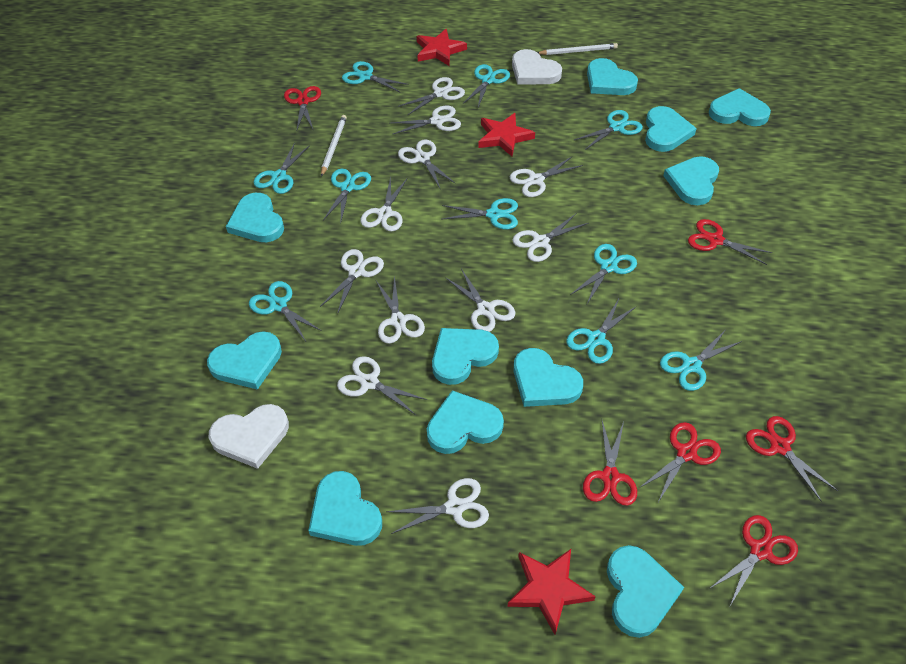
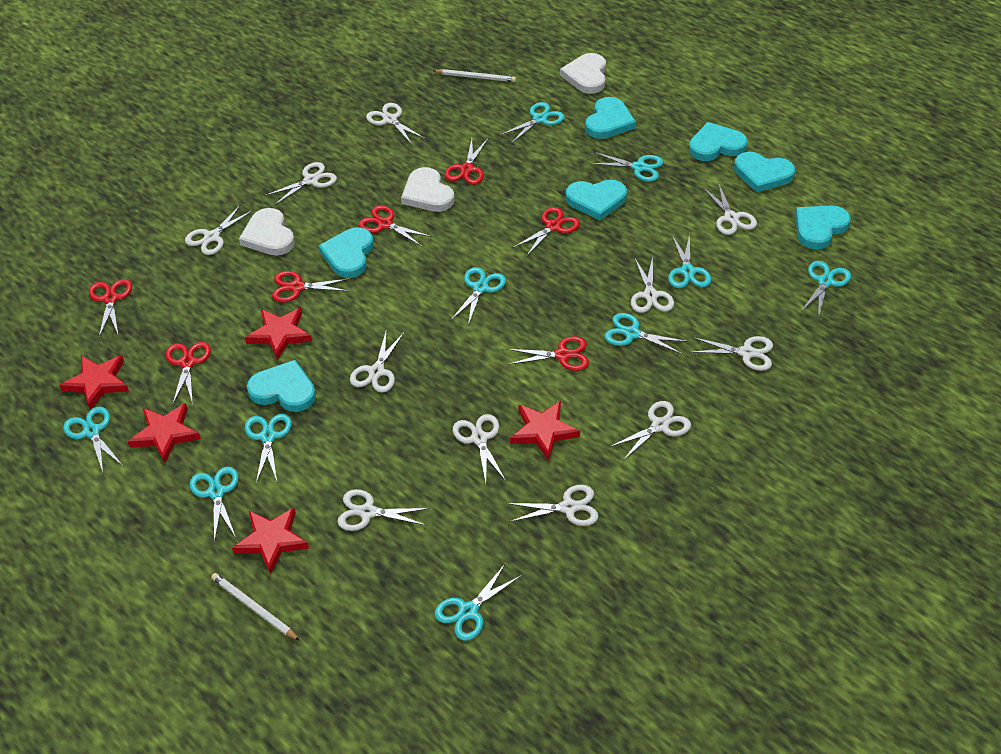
red scissors: [284,86,321,130] [583,421,637,506] [639,422,721,502] [688,219,772,265] [709,515,798,606] [746,416,838,502] = 6 -> [89,279,132,337] [166,342,211,405] [272,271,351,302] [358,205,432,247] [445,139,488,185] [506,336,589,371] [513,207,580,257] = 7
red star: [416,29,467,66] [478,113,535,157] [507,549,596,635] = 3 -> [59,355,129,410] [128,403,201,463] [232,508,309,574] [245,308,312,360] [510,401,580,461] = 5
turquoise heart: [207,331,282,390] [226,193,284,242] [308,471,382,546] [427,390,504,454] [432,328,499,385] [514,348,583,407] [587,58,638,95] [607,545,684,638] [645,106,697,152] [663,156,719,205] [709,88,771,126] = 11 -> [247,360,316,412] [318,227,373,278] [566,180,627,220] [585,97,636,139] [689,122,748,161] [734,152,795,193] [795,205,850,249] = 7
white heart: [209,404,289,469] [512,49,562,85] = 2 -> [239,208,295,255] [401,167,455,212] [560,53,606,94] = 3

